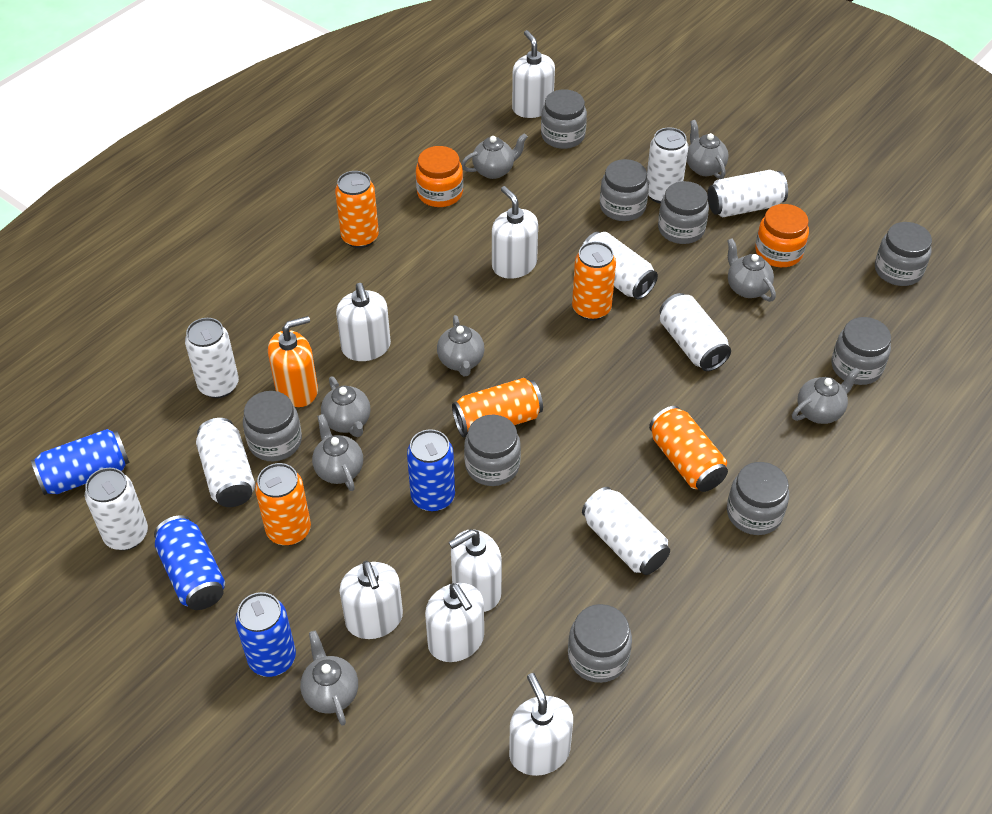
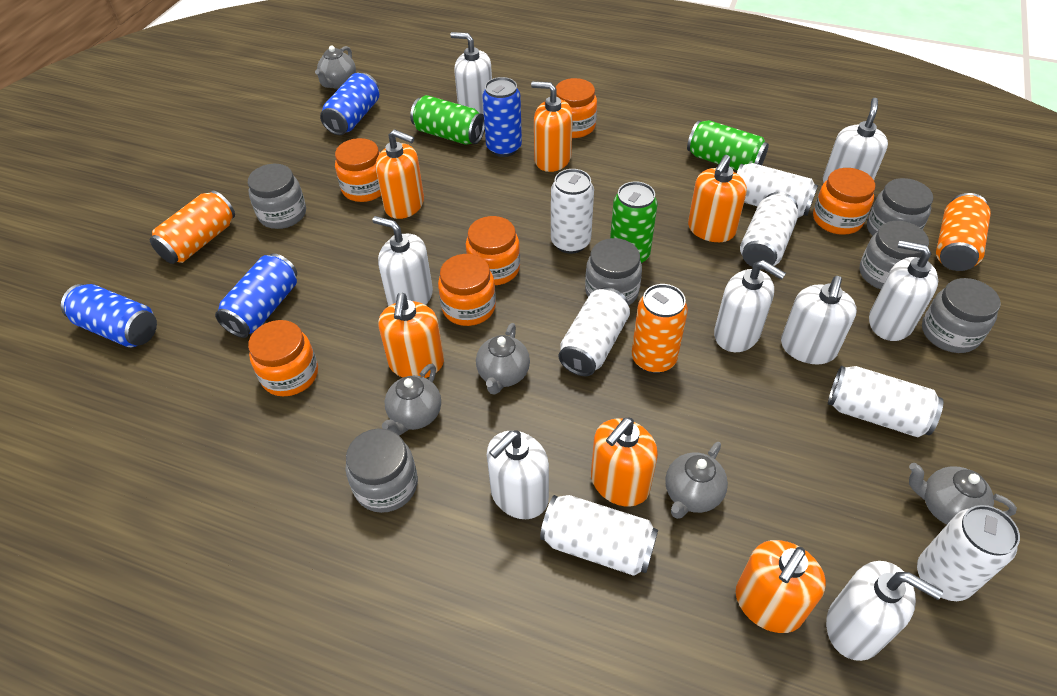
green can: none = 0 -> [410,95,485,145] [610,181,658,264] [687,120,769,171] = 3
grey jar: [243,391,302,461] [464,414,521,486] [541,89,587,149] [568,604,632,683] [600,159,649,221] [658,181,709,244] [727,462,789,535] [832,317,891,385] [875,222,932,286] = 9 -> [248,164,306,229] [345,428,418,513] [585,238,642,305] [860,221,929,289] [867,178,933,236] [922,278,1001,353] = 6
grey teapot: [300,631,358,726] [312,414,363,491] [321,376,371,437] [437,315,485,376] [461,133,528,179] [687,120,729,179] [727,238,776,302] [792,367,860,424] = 8 -> [315,46,356,89] [382,364,441,435] [476,323,530,395] [665,442,728,519] [909,463,1017,524] = 5
orange can: [255,463,311,546] [335,171,379,248] [452,378,543,437] [572,241,616,321] [649,406,728,492] = 5 -> [150,190,235,264] [632,284,688,374] [936,193,991,271] = 3
orange jar: [416,146,463,207] [755,204,809,267] = 2 -> [248,320,318,396] [335,138,381,202] [438,254,496,326] [466,216,520,285] [556,78,597,138] [813,168,876,235] = 6
orange soap dispenser: [268,316,318,407] = 1 -> [376,129,424,219] [378,293,444,378] [531,81,573,172] [591,418,658,507] [688,155,747,242] [736,540,826,633] = 6
white can: [85,468,148,550] [185,318,239,398] [196,418,255,507] [582,232,658,300] [582,487,670,575] [647,127,688,204] [660,293,731,371] [707,170,788,217] = 8 -> [540,495,658,576] [551,169,594,254] [559,287,630,376] [737,163,818,218] [740,192,798,269] [828,366,943,437] [917,505,1020,601] = 7
white soap dispenser: [336,283,391,361] [339,561,403,639] [425,583,484,662] [449,529,502,612] [492,186,538,279] [509,673,573,776] [512,30,555,118] = 7 -> [373,216,433,306] [450,32,492,115] [487,430,549,519] [714,260,786,352] [781,276,857,364] [823,98,888,183] [826,561,943,661] [869,240,938,341] = 8

